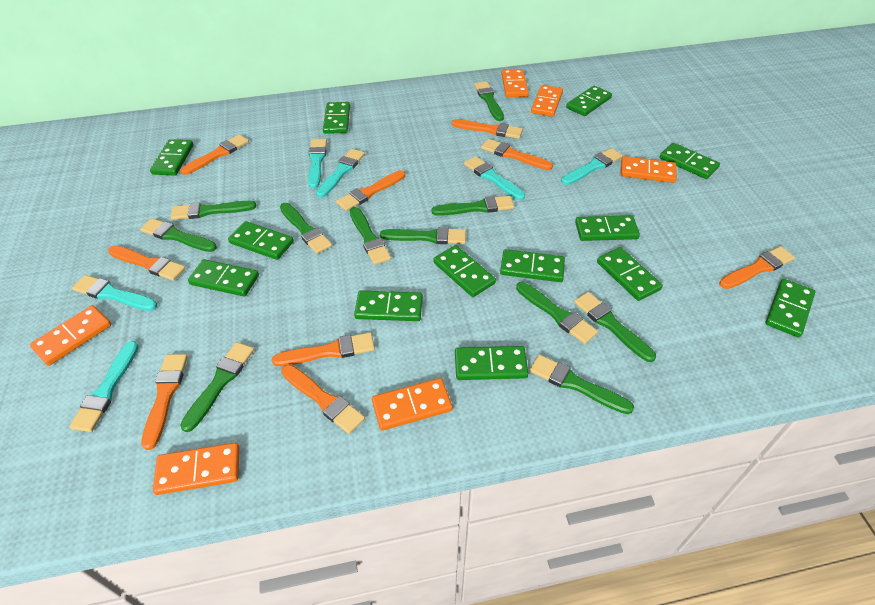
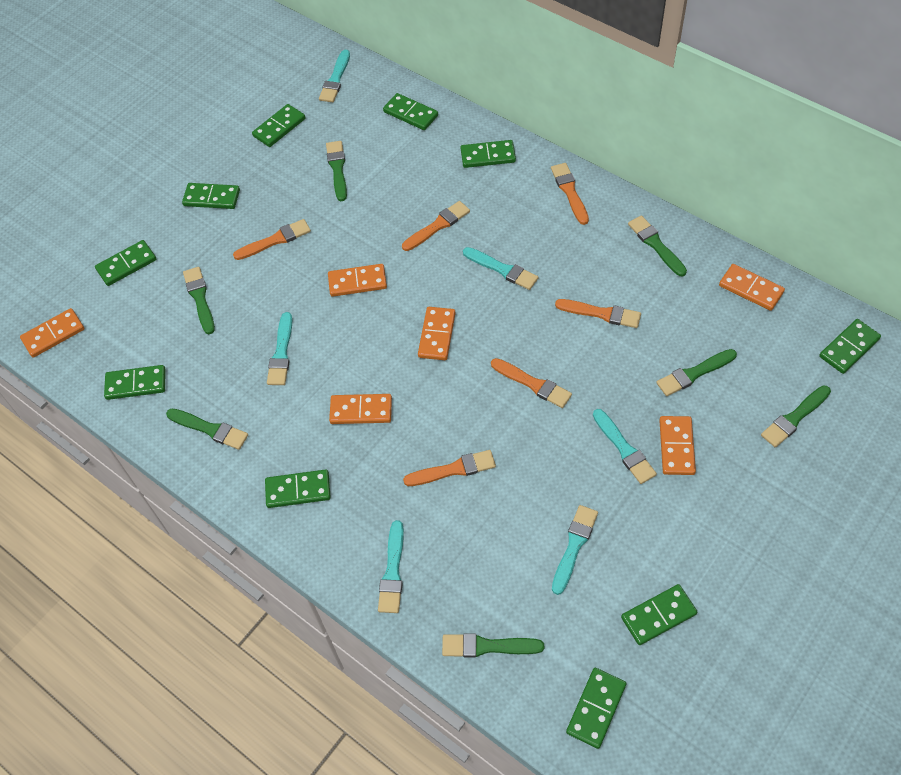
green brush: [140,218,217,252] [171,201,256,220] [180,342,254,432] [280,203,332,254] [350,207,391,265] [380,227,466,244] [431,196,514,216] [474,81,504,121] [516,282,598,344] [529,355,634,414] [574,292,656,362] = 11 -> [166,408,248,450] [183,267,215,334] [326,141,347,201] [442,633,544,657] [628,215,687,276] [656,349,737,396] [761,385,831,447] = 7
green domino: [150,139,194,176] [188,259,259,297] [228,221,294,260] [323,102,350,134] [354,291,423,321] [433,245,496,297] [455,346,528,380] [500,249,565,282] [566,86,612,116] [575,215,640,241] [597,247,663,301] [660,143,720,179] [765,279,815,337] = 13 -> [95,240,156,286] [104,365,166,400] [182,183,240,209] [252,104,305,147] [265,469,331,508] [383,93,438,130] [461,140,516,168] [566,668,626,749] [621,584,697,645] [819,319,881,374] = 10
orange brush: [108,246,186,281] [141,354,188,450] [180,134,249,175] [272,332,375,366] [281,364,365,434] [336,170,405,211] [452,119,523,139] [481,139,553,170] [719,246,795,289] = 9 -> [233,219,311,260] [402,201,470,251] [403,450,496,486] [491,358,572,408] [551,163,589,225] [555,299,641,328] = 6

